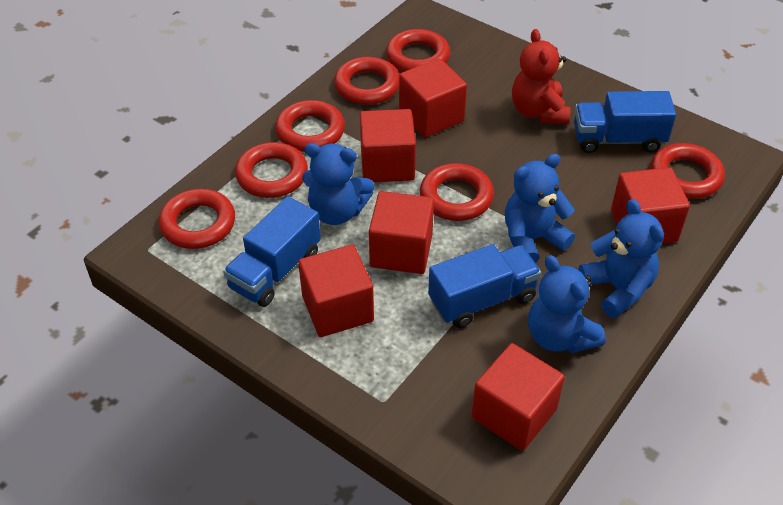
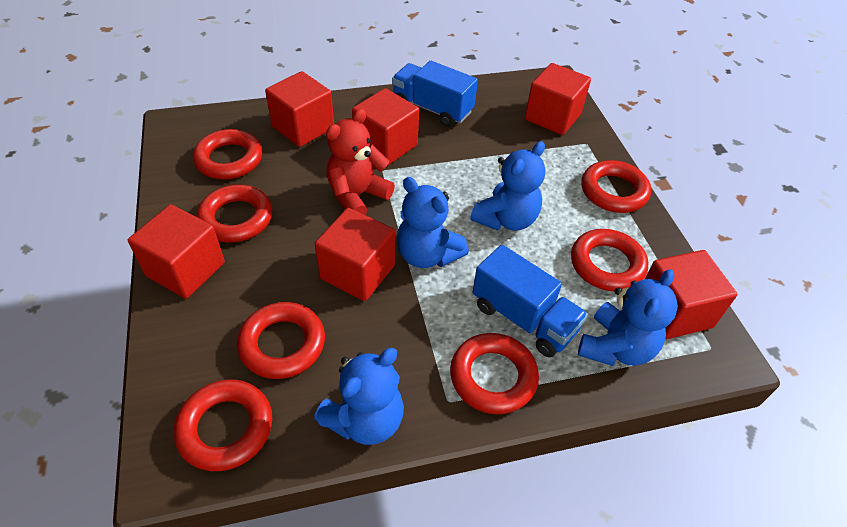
blue truck: [223,196,321,307] [428,244,541,328] [574,91,676,153] = 3 -> [392,61,478,127] [473,245,588,357] = 2

